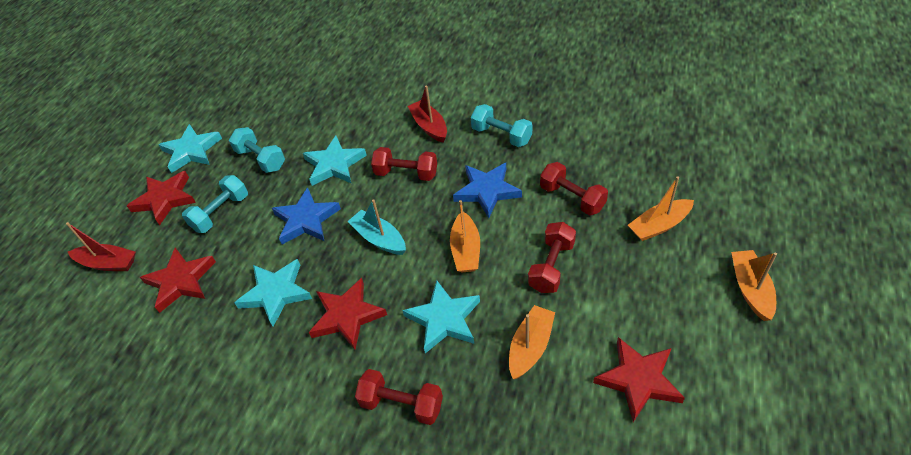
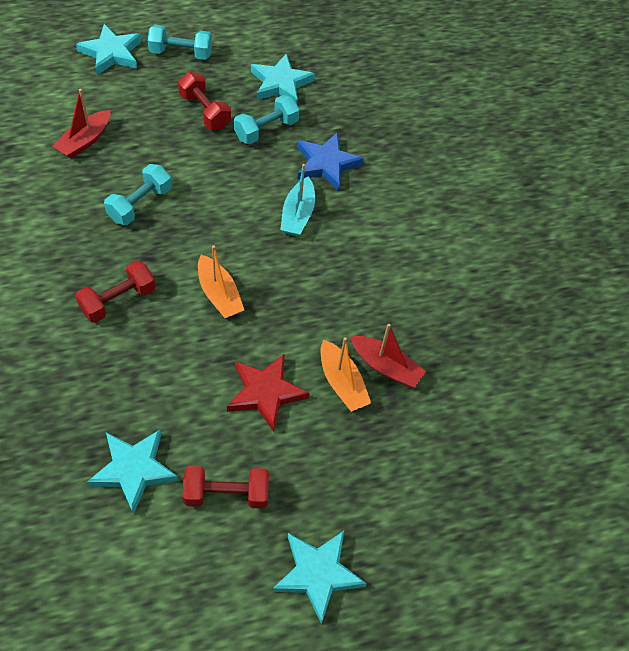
blue star: [272,187,341,244] [453,163,522,218] = 2 -> [297,132,364,191] = 1
orange boat: [450,200,480,272] [509,305,555,379] [628,177,694,241] [731,250,777,321] = 4 -> [198,245,244,318] [321,337,371,412] = 2
red dumbbell: [355,369,443,425] [371,147,437,181] [528,222,576,293] [540,162,608,216] = 4 -> [75,260,156,323] [178,72,231,130] [183,466,269,509] = 3
red star: [127,171,196,225] [140,248,216,313] [309,278,387,350] [593,337,685,422] = 4 -> [227,353,310,432] = 1

